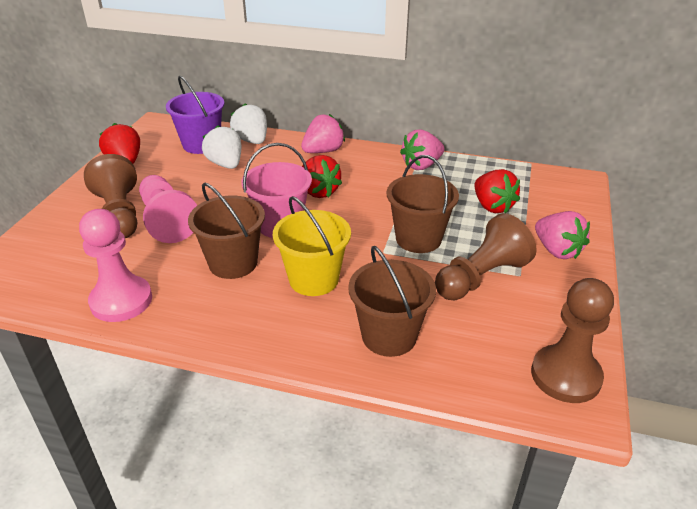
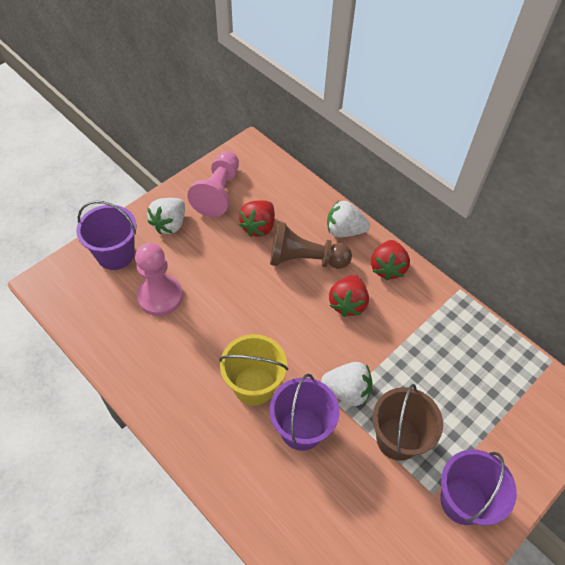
brown bucket: [188,183,265,279] [348,246,436,357] [387,155,459,253] = 3 -> [372,384,443,461] = 1
brown pawn: [84,154,137,238] [435,213,537,300] [531,278,614,403] = 3 -> [270,222,352,269] = 1
pink bucket: [241,143,312,238] = 1 -> none = 0
pink strawberry: [301,114,345,153] [400,129,444,170] [535,211,590,259] = 3 -> none = 0
purple bucket: [166,76,224,154] = 1 -> [76,201,137,270] [270,374,340,451] [440,450,517,525] = 3
white strawberry: [202,125,241,169] [230,103,267,144] = 2 -> [147,198,185,234] [321,362,373,406] [327,200,370,238] = 3

